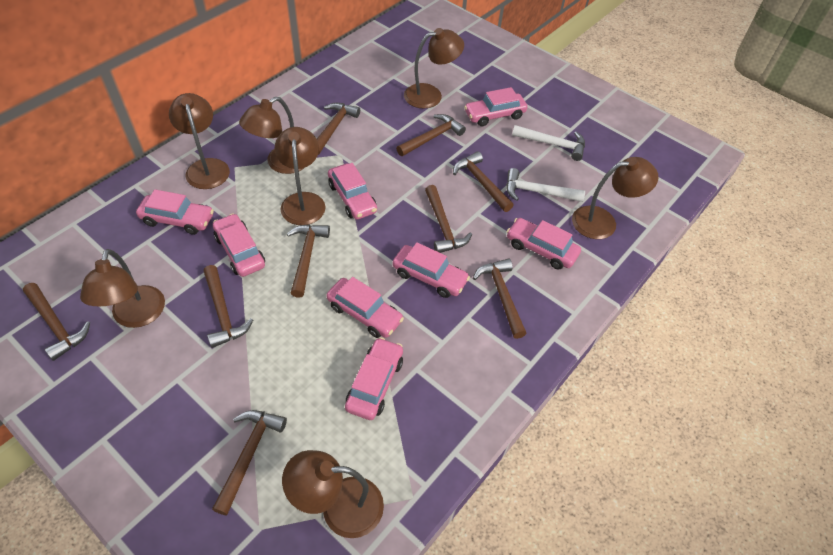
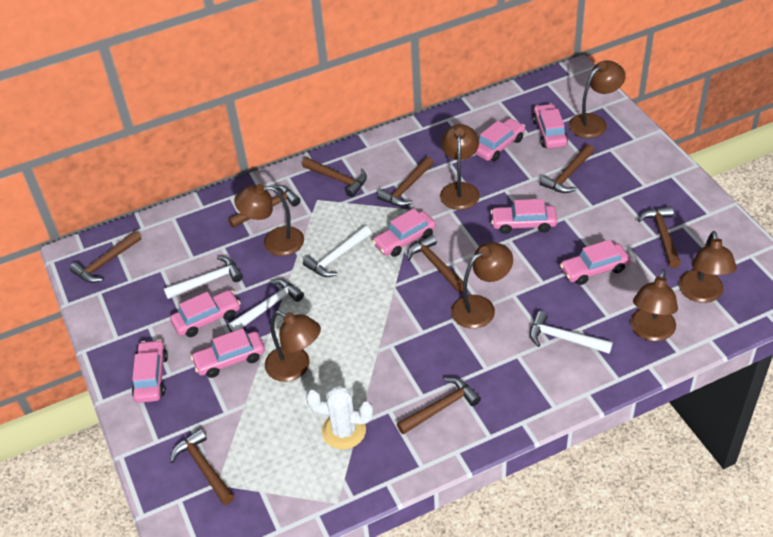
white cactus: none = 0 -> [306,385,373,449] = 1
white hammer: [506,168,585,202] [512,125,585,161] = 2 -> [163,256,243,299] [229,279,304,332] [303,226,371,277] [530,311,613,354] = 4

